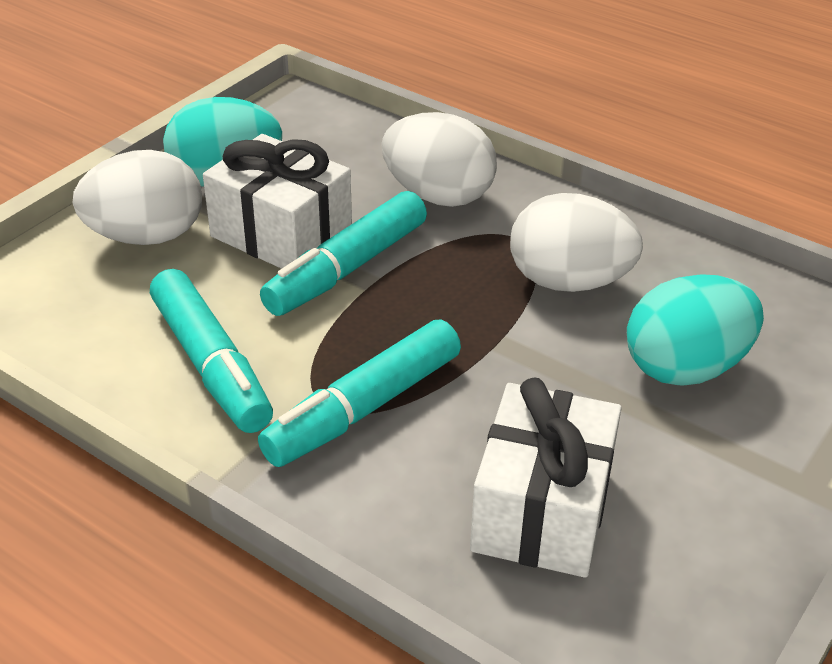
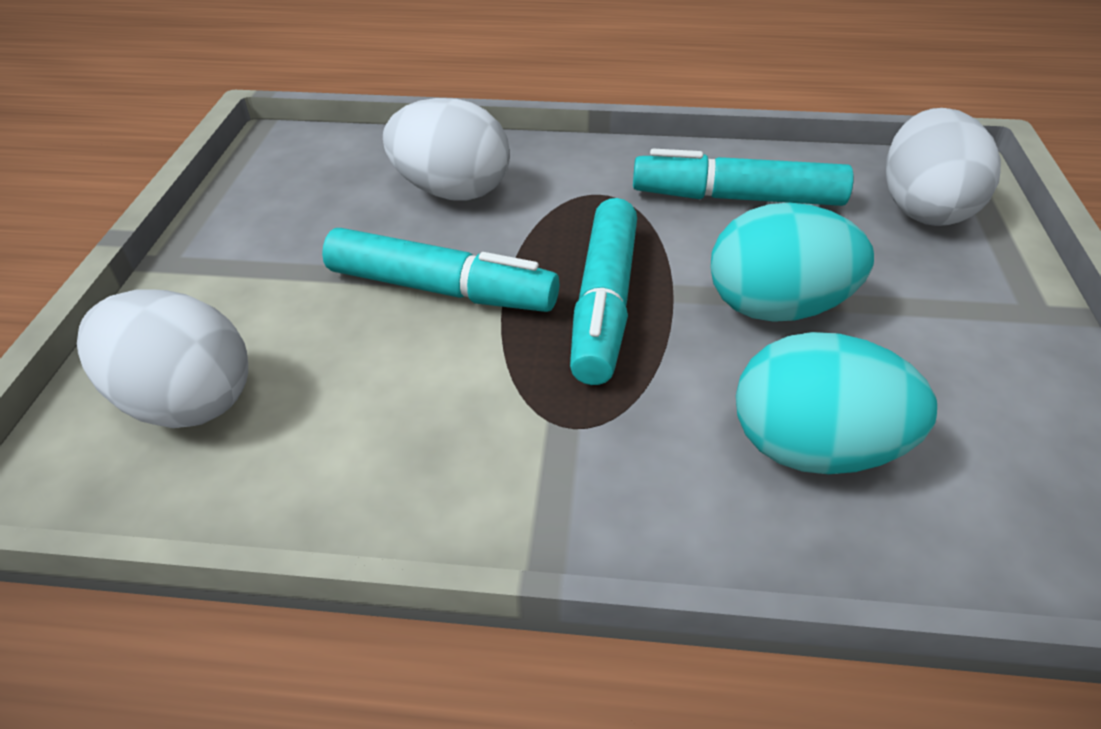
white gift: [203,134,352,269] [470,377,622,578] = 2 -> none = 0

